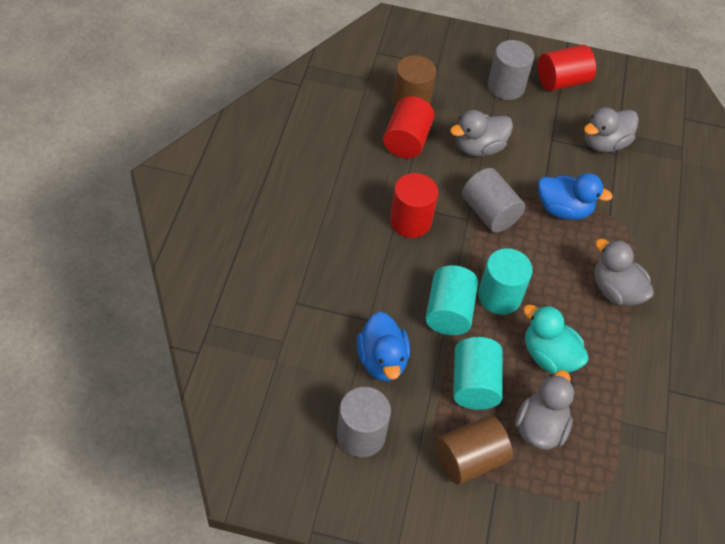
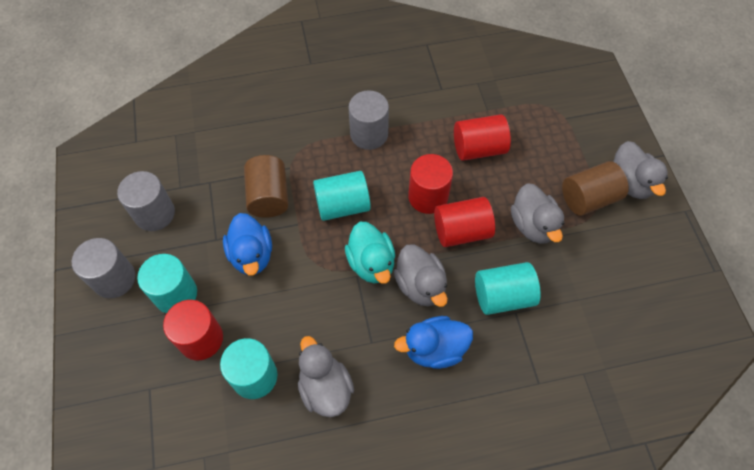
red cylinder: [383,96,435,158] [390,173,438,238] [538,45,596,91] = 3 -> [163,300,223,360] [408,154,453,214] [434,197,495,247] [454,114,511,161] = 4
turquoise cylinder: [425,265,478,335] [453,337,502,410] [478,248,533,315] = 3 -> [137,254,197,314] [220,338,277,399] [313,171,371,221] [475,262,541,315] = 4

